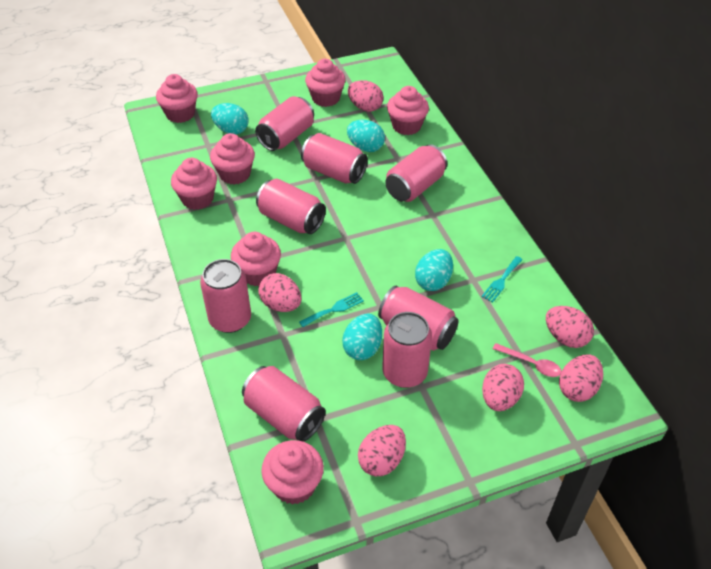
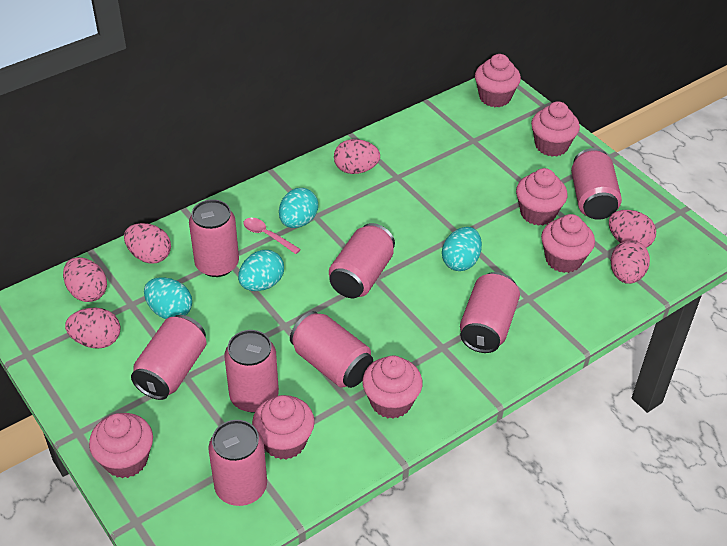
turquoise fork: [299,292,364,327] [481,256,523,303] = 2 -> none = 0

